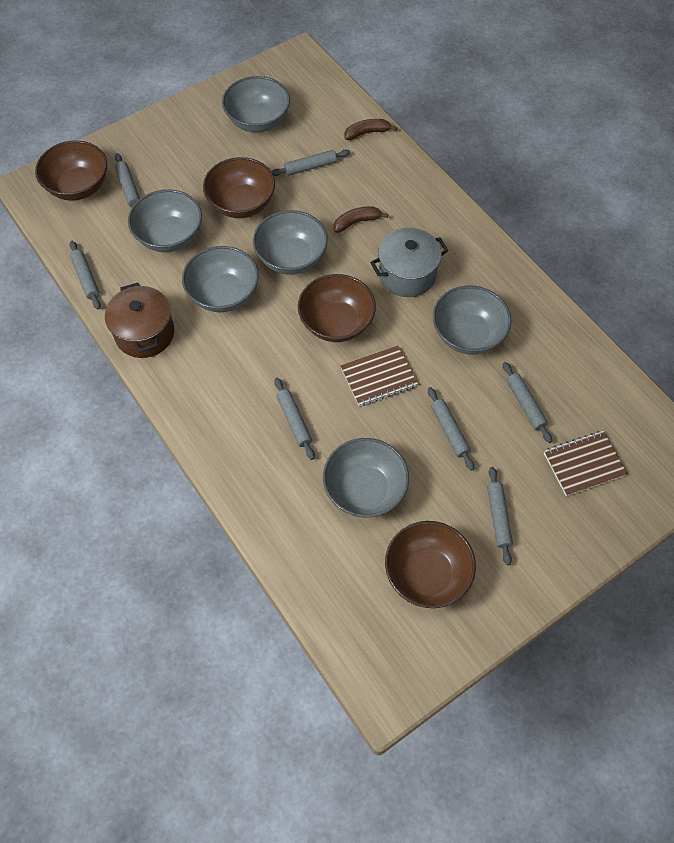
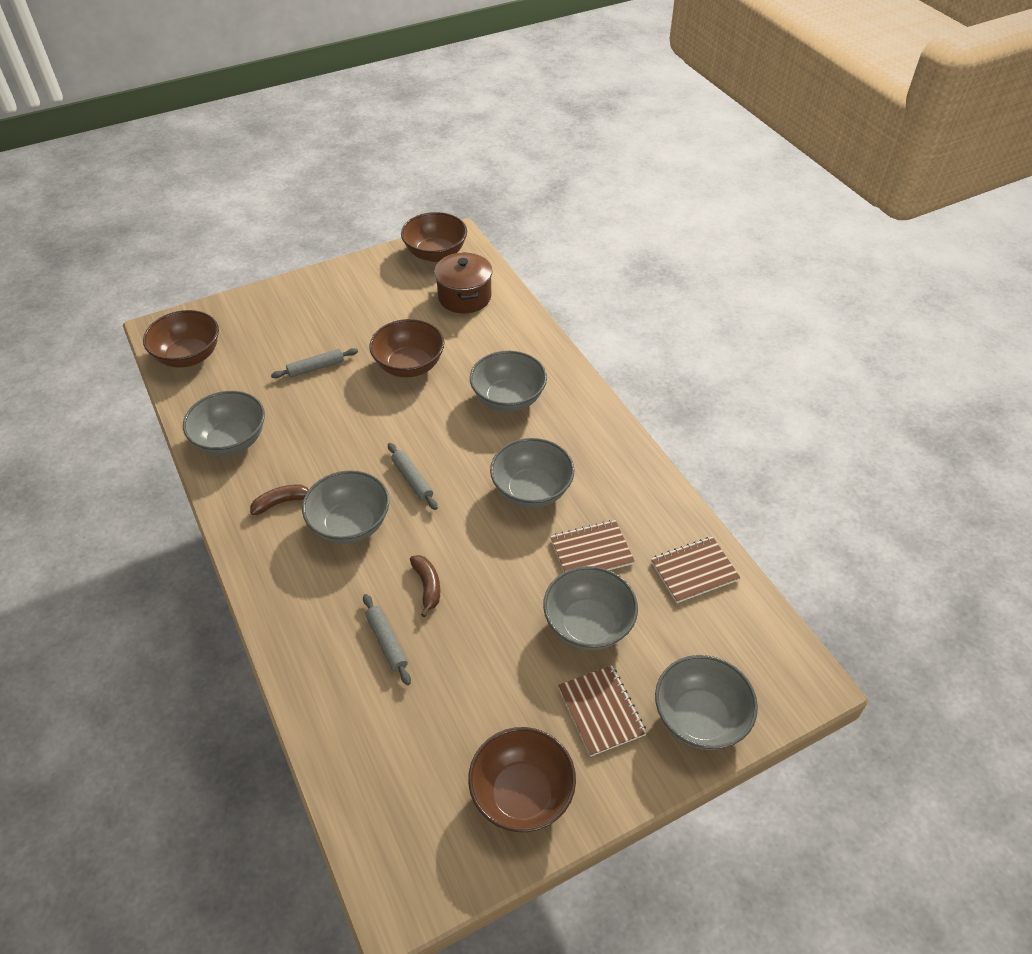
brown notebook: [340,345,418,407] [544,431,628,496] = 2 -> [550,520,635,572] [558,665,647,757] [651,536,741,603] = 3
grey pot: [370,227,448,297] = 1 -> none = 0
grey rolling pin: [69,241,101,309] [115,153,140,207] [271,149,350,176] [274,378,315,460] [428,387,474,471] [487,467,513,565] [503,362,552,443] = 7 -> [271,348,358,378] [363,594,411,685] [388,443,438,510] = 3

